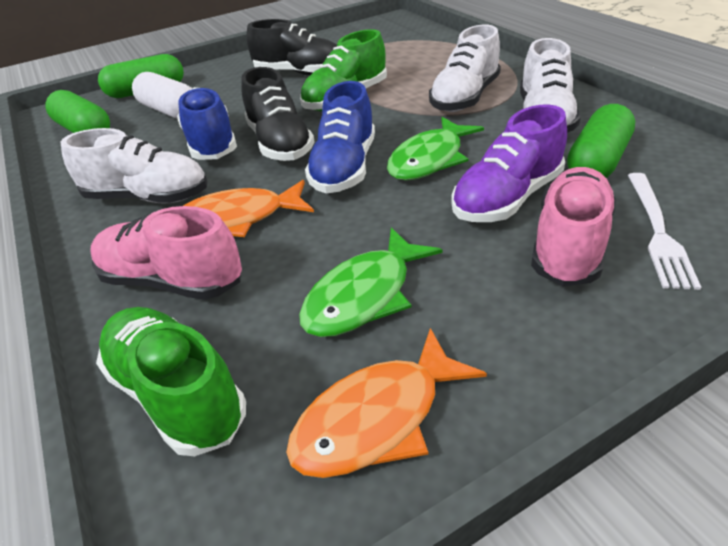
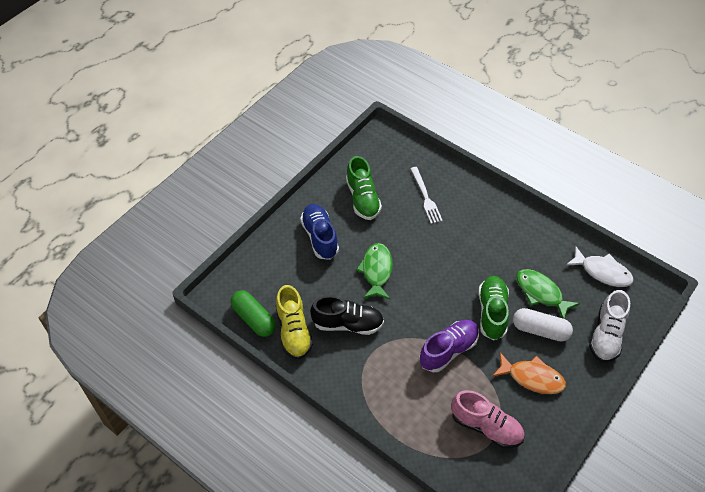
black shoe: [241,67,315,161] [246,19,337,76] = 2 -> [310,296,384,335] = 1
blue shoe: [177,87,237,160] [305,81,375,194] = 2 -> [300,204,339,260] = 1
green capsule: [45,90,110,133] [98,54,184,98] [567,104,635,178] = 3 -> [231,290,276,337] = 1
orange fish: [183,180,314,237] [286,328,487,478] = 2 -> [492,353,566,394] = 1
pink shoe: [91,206,242,300] [531,167,616,286] = 2 -> [451,390,525,448] = 1
white fish: none = 0 -> [565,246,634,287] = 1
white shoe: [60,128,208,203] [429,25,501,112] [520,38,581,133] = 3 -> [589,290,630,363] = 1
yellow shoe: none = 0 -> [276,285,313,359] = 1

